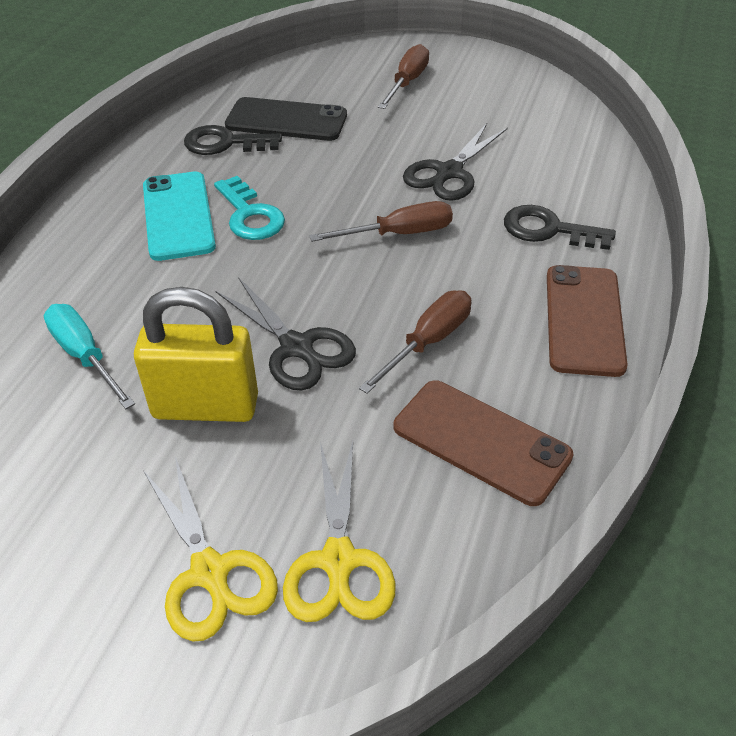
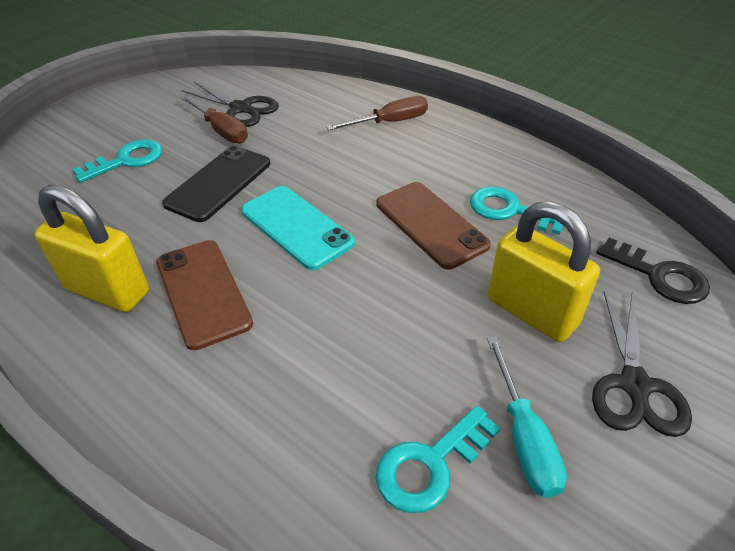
black key: [184,125,282,155] [504,205,616,250] = 2 -> [596,237,710,304] = 1
brown screwdriver: [309,201,453,242] [359,290,471,394] [378,44,429,109] = 3 -> [180,95,248,144] [326,96,428,130] = 2
turquoise key: [214,176,285,240] = 1 -> [72,139,162,183] [376,406,501,513] [470,187,565,235] = 3
yellow padlock: [134,287,258,422] = 1 -> [34,185,149,312] [488,201,600,342] = 2
yellow scissors: [143,457,278,642] [283,441,396,622] = 2 -> none = 0

